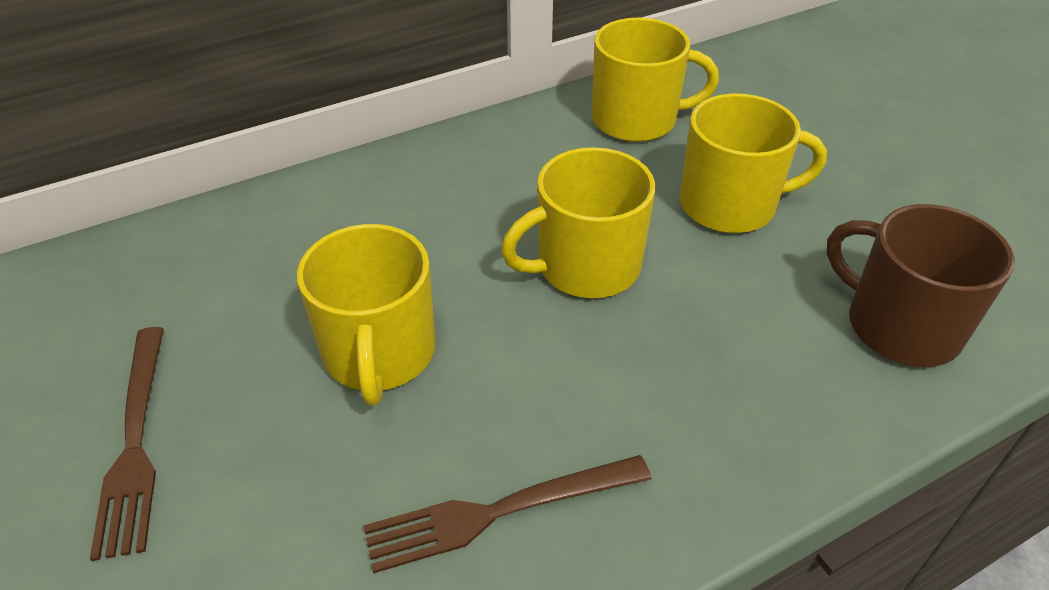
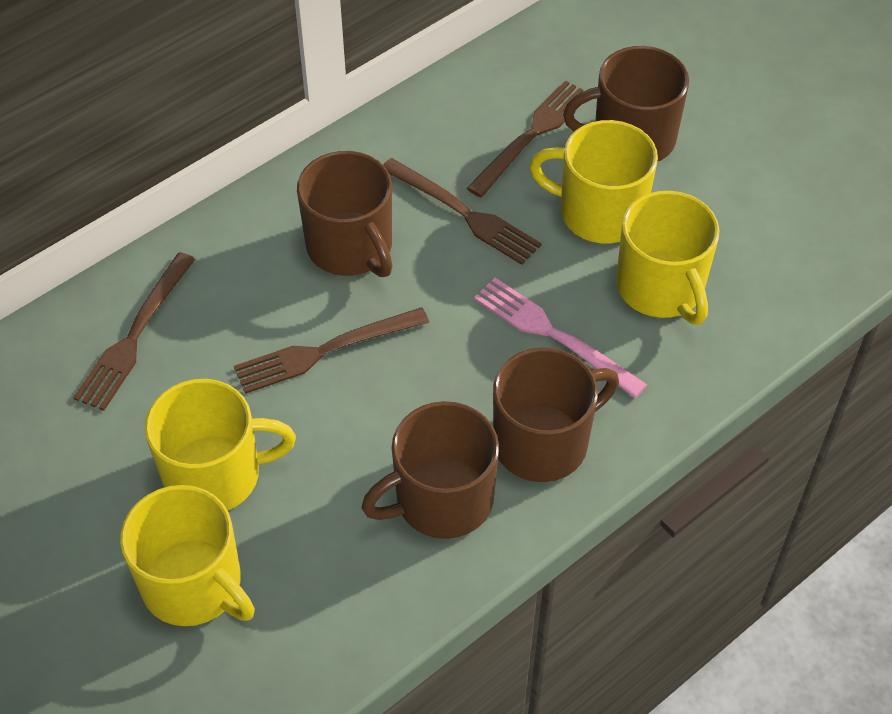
brown fork: [90,327,164,561] [363,455,651,573] = 2 -> [73,252,195,411] [234,307,429,394] [383,158,542,265] [467,80,583,197] = 4
brown mug: [826,204,1015,367] = 1 -> [297,151,393,277] [361,401,499,539] [493,347,619,482] [563,46,689,162] = 4
pink fork: none = 0 -> [474,278,647,398] = 1

